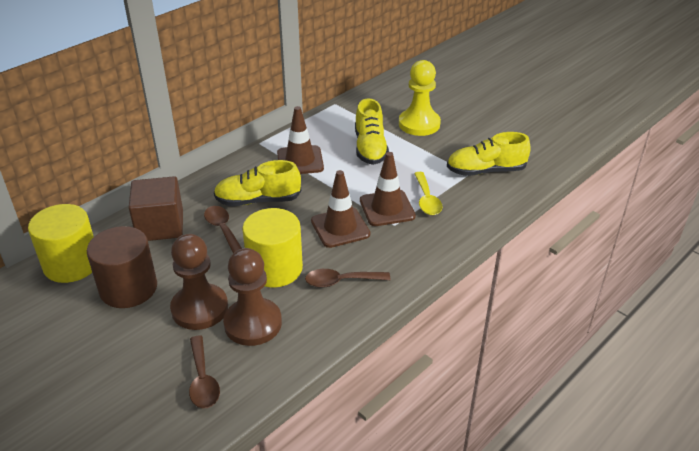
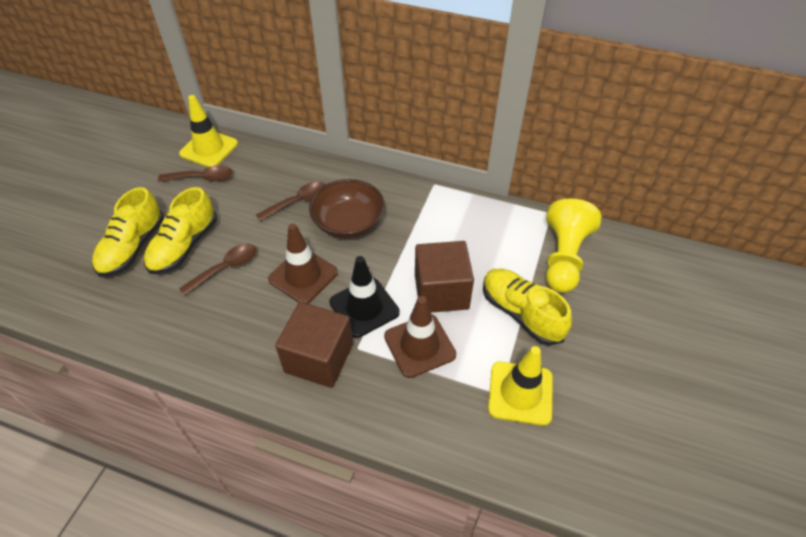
black traffic cone: none = 0 -> [329,256,400,338] = 1
brown bowl: none = 0 -> [309,179,385,239] = 1
brown cube: [129,176,183,241] = 1 -> [275,302,353,388] [415,241,474,313] = 2
brown cylinder: [87,226,157,308] = 1 -> none = 0
brown pawn: [170,234,228,330] [223,248,282,346] = 2 -> none = 0
brown traffic cone: [277,106,324,174] [311,170,371,248] [360,152,416,226] = 3 -> [268,224,338,304] [384,296,456,378] = 2
yellow cylinder: [28,204,94,283] [242,208,303,287] = 2 -> none = 0
yellow spoon: [414,172,442,215] = 1 -> none = 0
yellow traffic cone: none = 0 -> [179,95,238,167] [488,346,553,426] = 2

